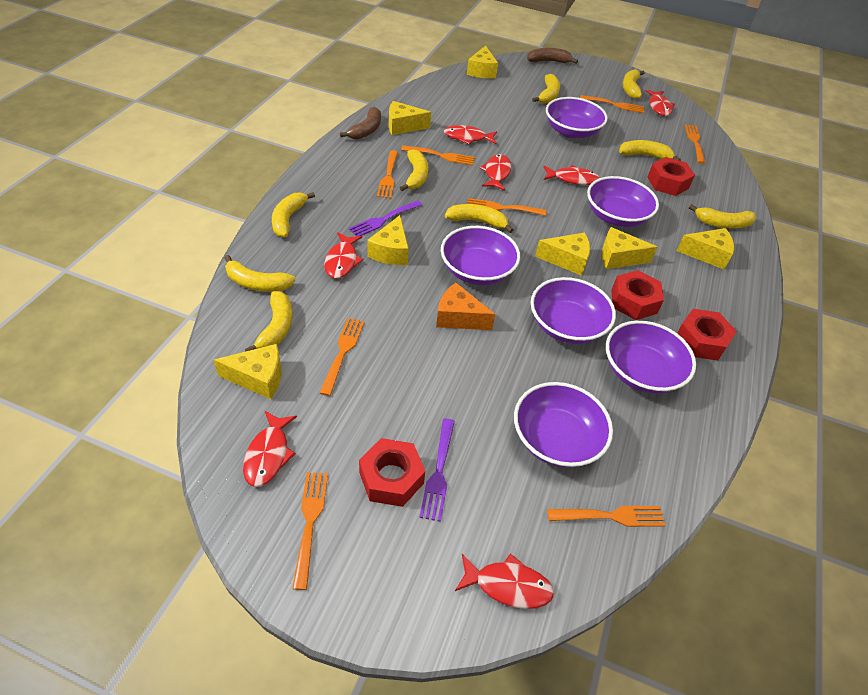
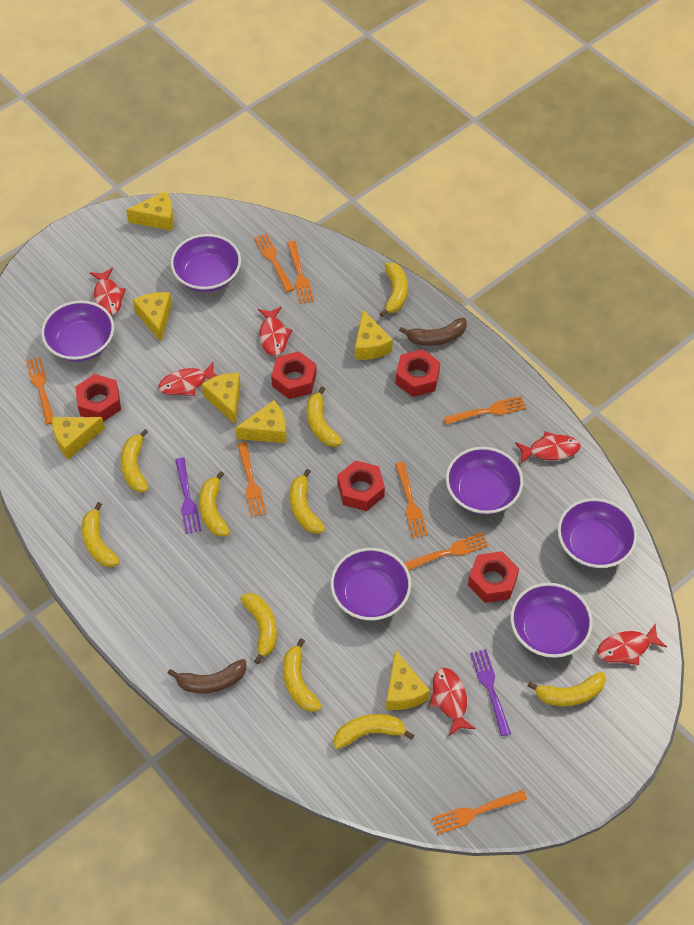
orange cheese: [436,283,495,330] = 1 -> none = 0
red fish: [243,411,297,487] [324,232,364,279] [444,125,497,144] [455,553,554,609] [479,154,511,191] [544,165,600,185] [645,90,675,116] = 7 -> [90,268,126,315] [158,362,217,396] [258,307,292,356] [430,668,476,736] [515,432,581,463] [597,623,667,665] = 6
red nut: [359,438,425,507] [611,270,664,320] [647,157,695,196] [677,309,737,361] = 4 -> [75,374,121,422] [271,351,317,399] [337,460,385,511] [395,349,440,397] [468,551,519,603] = 5
yellow banana: [225,255,295,292] [245,291,292,351] [272,192,315,237] [400,149,428,191] [445,204,513,233] [532,74,560,104] [619,140,680,161] [623,69,645,99] [689,204,757,229] = 9 -> [82,502,120,567] [121,429,148,492] [199,471,230,537] [240,593,277,664] [283,638,321,712] [290,469,325,534] [307,387,343,447] [334,714,414,749] [380,263,408,317] [527,672,606,706] = 10

